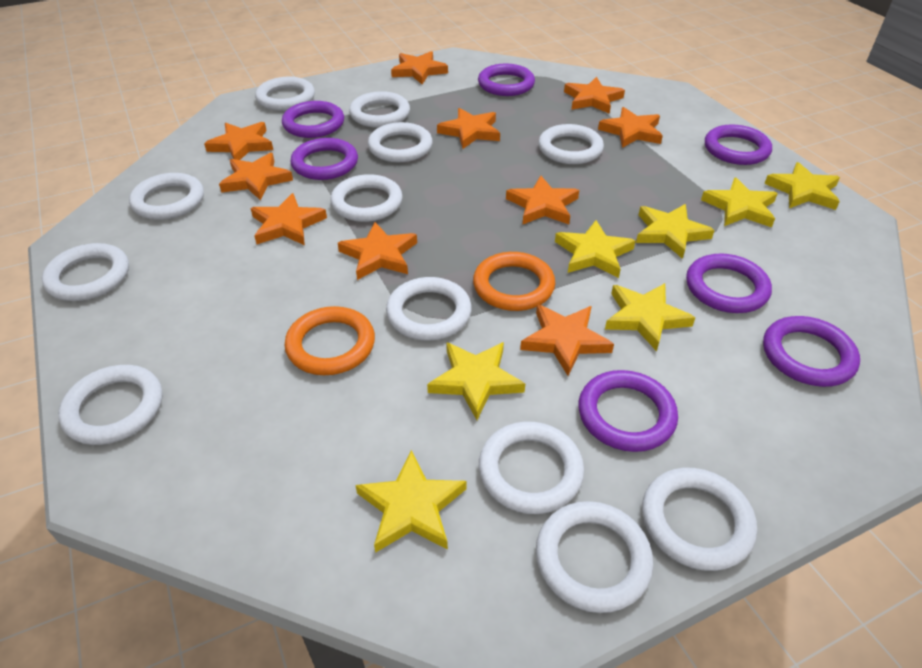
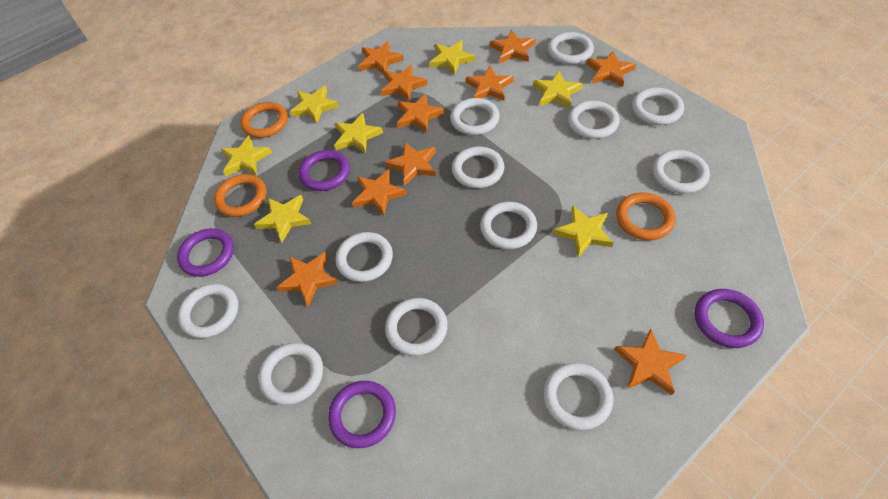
orange ring: [284,306,375,375] [473,252,555,311] = 2 -> [214,174,267,217] [240,102,288,138] [616,192,675,240] = 3
purple ring: [282,101,344,138] [290,138,358,180] [478,64,535,96] [579,370,678,452] [686,253,772,313] [705,124,772,165] [763,316,860,387] = 7 -> [177,228,234,277] [299,150,350,191] [328,381,396,448] [695,289,764,348] = 4

